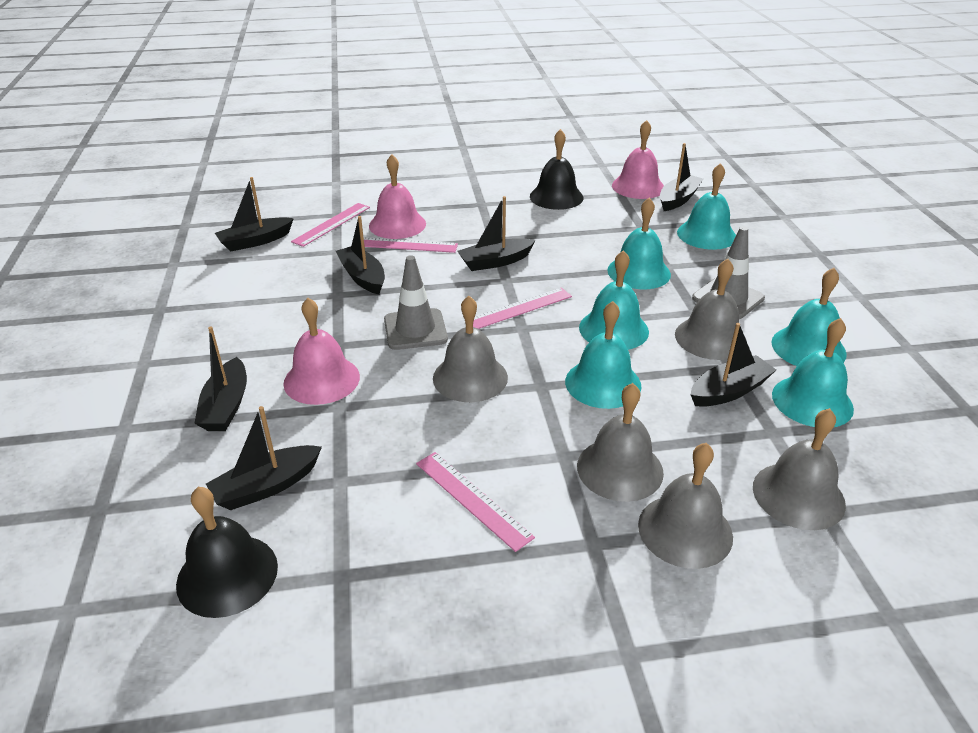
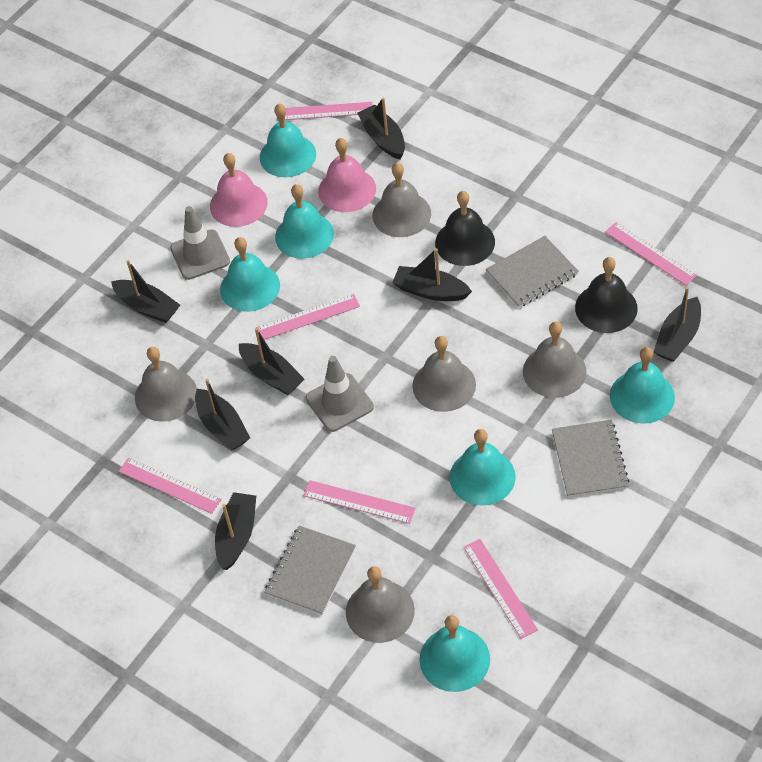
grey notebook: none = 0 -> [264,526,356,615] [486,236,579,308] [552,420,629,497] = 3
pink bell: [283,298,360,405] [369,154,426,239] [612,120,664,199] = 3 -> [210,153,268,227] [318,138,376,212] = 2
pink ruler: [291,203,370,247] [364,237,458,253] [416,452,535,552] [473,287,572,329] = 4 -> [119,458,222,514] [256,294,360,340] [277,102,372,121] [303,480,416,524] [463,539,538,639] [605,222,697,286] = 6

